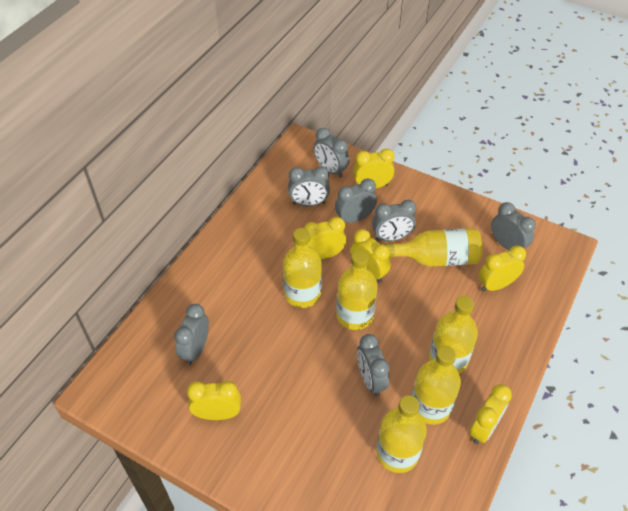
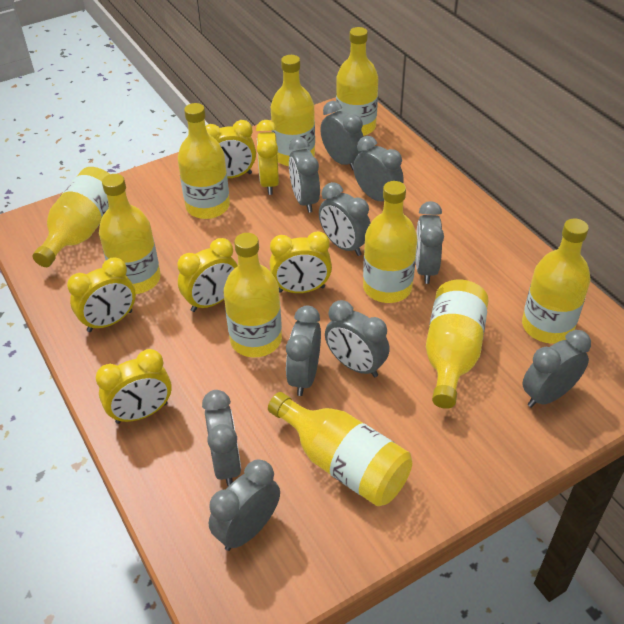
grey clock: [174,304,209,365] [288,166,330,206] [314,128,349,178] [335,178,377,223] [357,334,390,396] [372,200,416,241] [491,202,536,251] = 7 -> [202,390,241,486] [209,459,280,551] [286,306,321,396] [289,137,320,213] [319,182,370,256] [320,101,364,170] [325,300,390,377] [353,136,404,201] [416,201,444,284] [522,330,591,408] = 10
yellow bottle: [283,228,322,308] [336,250,378,330] [377,395,427,473] [385,228,482,266] [412,346,461,425] [429,296,478,374] = 6 -> [33,167,109,267] [99,174,161,294] [178,103,230,219] [224,233,282,357] [268,392,412,506] [271,55,315,166] [336,27,378,136] [363,181,417,303] [426,280,489,409] [522,218,591,344] = 10

